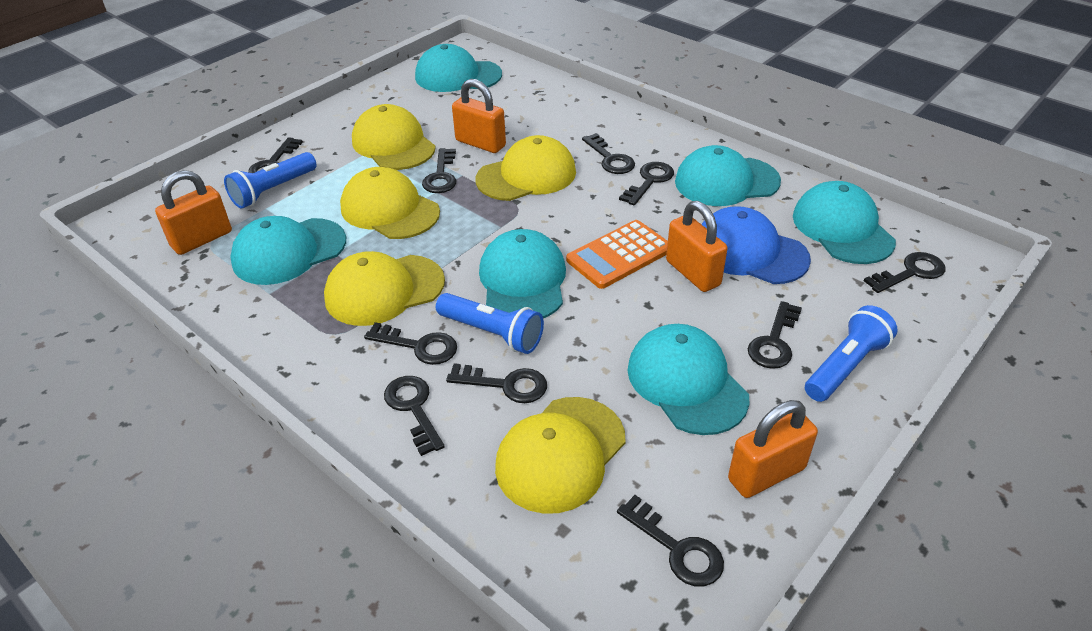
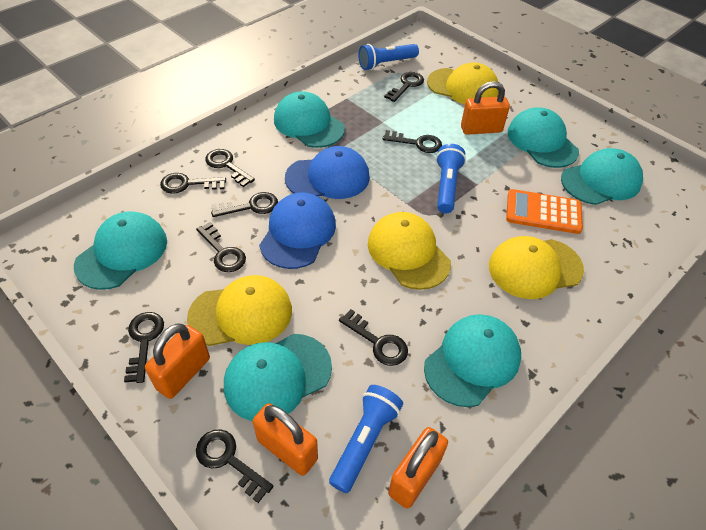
black key: [248,137,303,173] [364,322,457,365] [384,376,445,456] [422,148,456,193] [446,363,547,403] [582,133,635,174] [617,495,724,586] [619,162,674,206] [748,301,802,369] [864,252,945,293] = 10 -> [124,312,164,383] [160,173,226,194] [196,222,246,272] [196,429,274,503] [205,149,255,187] [211,192,278,217] [339,309,408,366] [383,130,442,153] [384,72,424,102] = 9
blue cap: [701,206,811,284] = 1 -> [259,193,336,269] [285,146,370,199] = 2
yellow cap: [324,251,445,326] [340,167,440,239] [352,104,436,170] [476,135,576,201] [495,397,626,514] = 5 -> [187,275,292,346] [368,212,451,290] [427,63,499,104] [489,236,584,299] = 4

